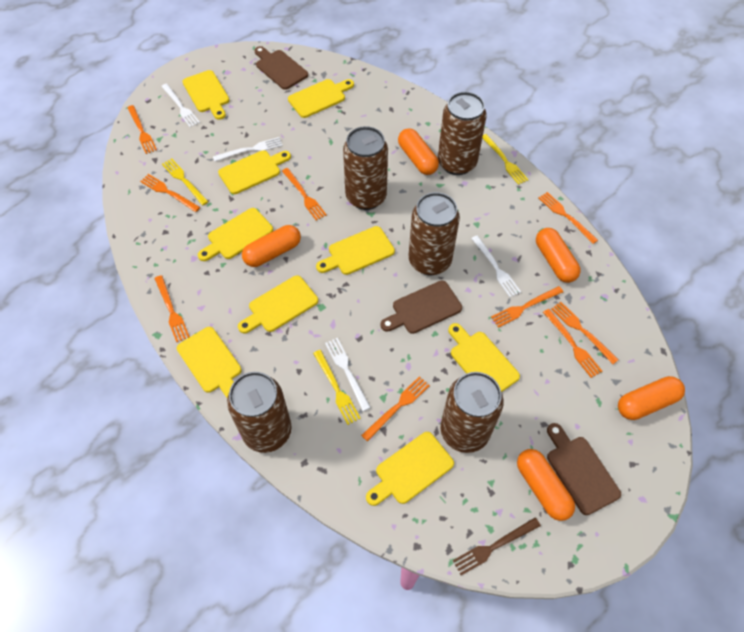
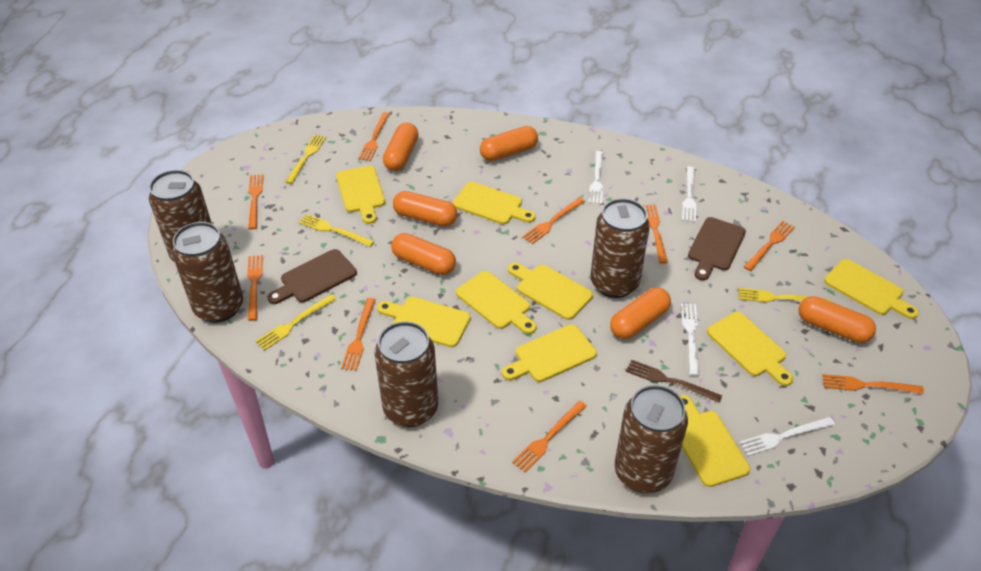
brown cutting board: [254,46,308,90] [380,280,462,334] [547,423,621,515] = 3 -> [267,249,357,304] [688,217,746,280] = 2
orange capsule: [242,225,301,267] [398,128,439,175] [517,449,575,521] [536,228,581,283] [618,376,685,420] = 5 -> [383,123,418,171] [391,233,456,275] [393,191,457,227] [480,126,538,161] [610,287,671,339] [798,296,876,343] = 6
yellow fork: [162,158,208,206] [313,350,361,425] [482,134,529,185] = 3 -> [255,294,336,351] [285,135,326,184] [299,214,374,247] [738,288,830,303] = 4

